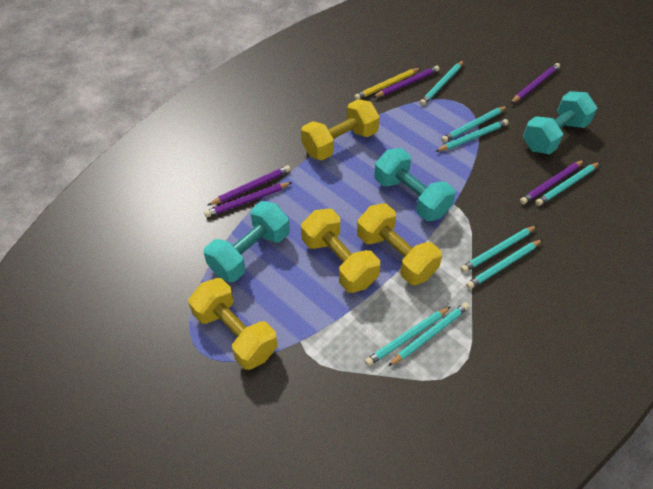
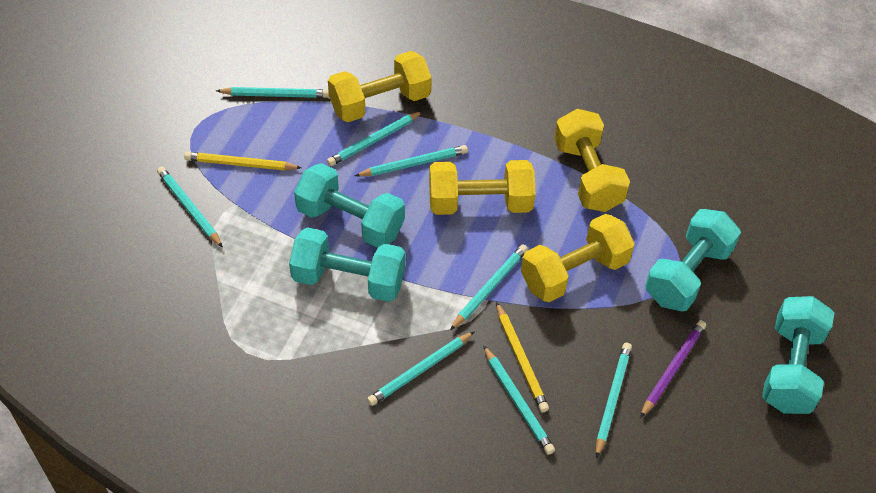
purple pencil: [204,182,293,217] [207,165,291,206] [372,66,440,98] [510,63,560,104] [520,160,584,204] = 5 -> [640,321,706,418] = 1
turquoise dumbbell: [204,201,290,282] [374,148,456,221] [523,91,597,154] = 3 -> [289,227,405,302] [294,163,405,248] [645,209,741,311] [762,296,834,414] = 4
yellow pencil: [354,68,421,100] = 1 -> [184,152,302,171] [496,302,549,413] = 2

